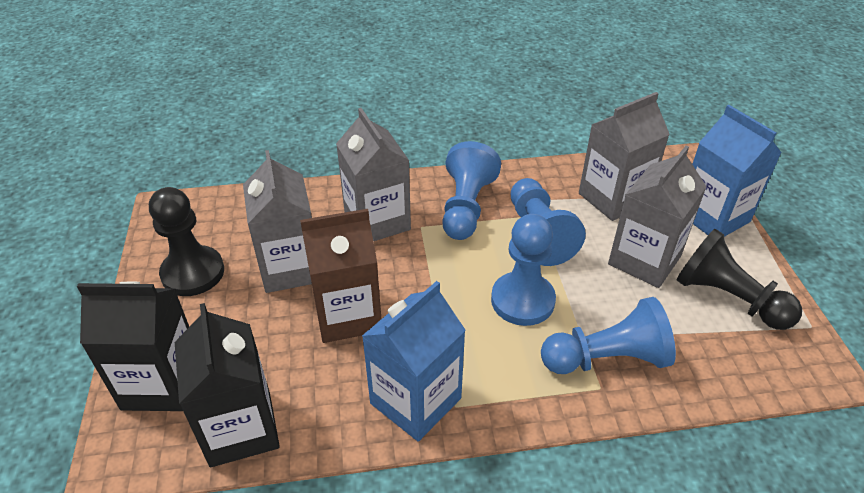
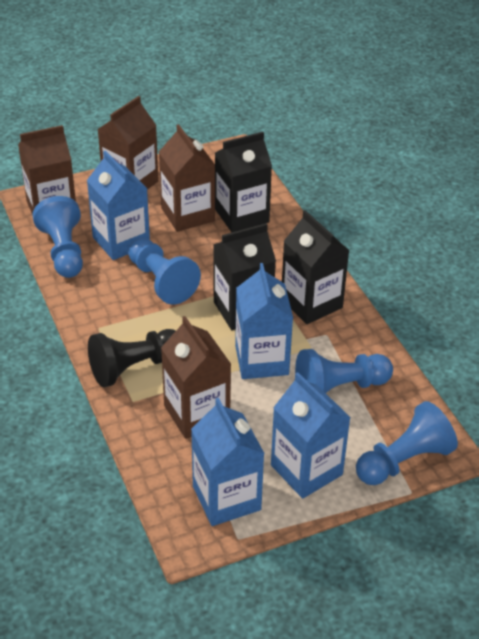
black carton: [77,282,189,411] [175,303,280,467] = 2 -> [213,223,276,330] [215,132,272,232] [282,210,350,324] = 3
black pawn: [149,187,224,296] [676,229,802,330] = 2 -> [88,329,175,387] = 1
blue carton: [362,281,466,442] [692,105,782,237] = 2 -> [87,151,150,260] [191,398,265,526] [235,263,293,379] [271,372,351,499] = 4
brown carton: [300,209,381,343] = 1 -> [18,125,76,214] [97,96,159,190] [159,124,215,232] [161,316,231,439] = 4
grey carton: [243,150,312,293] [336,108,411,241] [579,92,670,221] [608,146,707,288] = 4 -> none = 0

